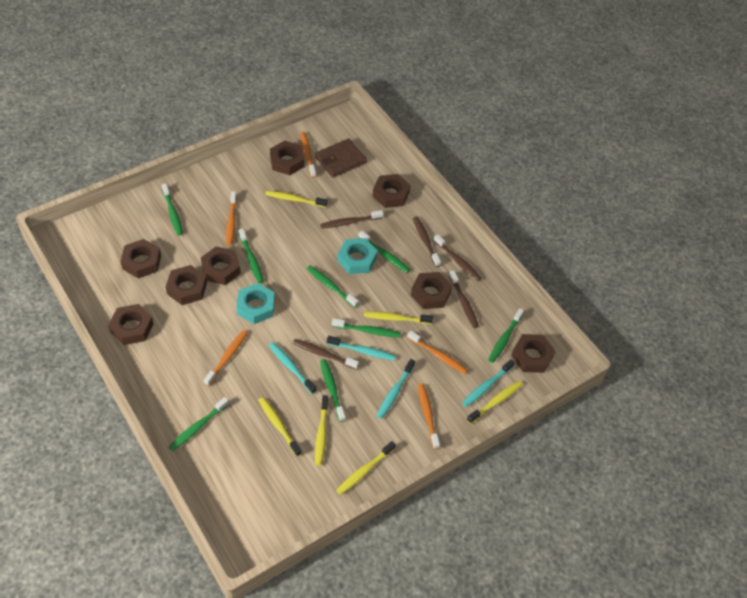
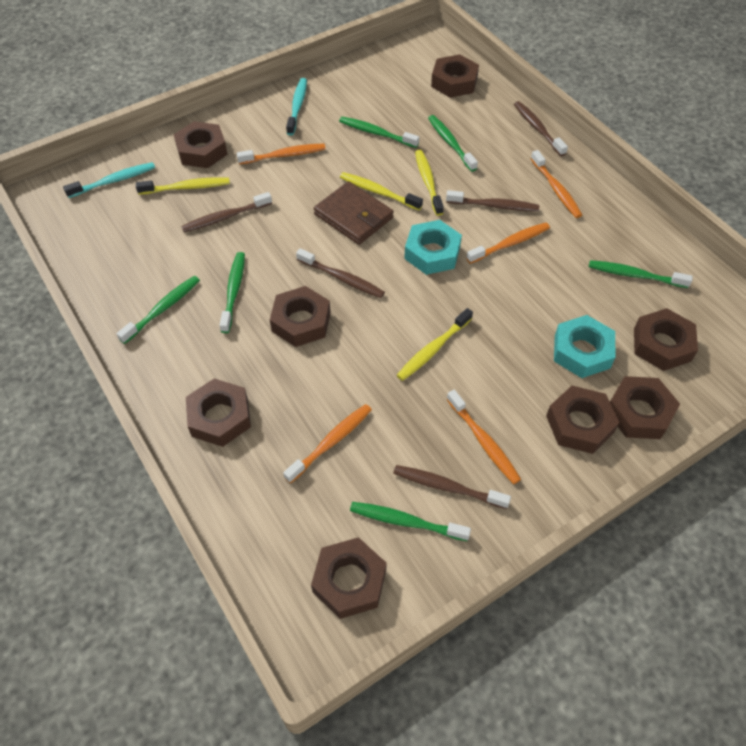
green toothbrush: [162,183,183,236] [168,397,229,451] [238,228,264,283] [307,266,359,308] [320,359,346,422] [332,318,401,338] [358,230,410,273] [488,308,524,363] = 8 -> [116,276,200,344] [219,252,245,333] [339,117,419,148] [350,502,471,541] [428,115,478,172] [589,260,693,288] = 6
turquoise toothbrush: [269,342,317,394] [327,336,396,361] [377,359,415,419] [462,359,515,407] = 4 -> [63,162,155,198] [286,78,307,135] = 2
yellow toothbrush: [258,397,302,457] [265,190,328,208] [315,395,328,466] [336,441,396,495] [364,312,433,324] [467,381,523,424] = 6 -> [136,177,230,195] [340,172,423,210] [397,308,473,381] [415,150,444,216] = 4

